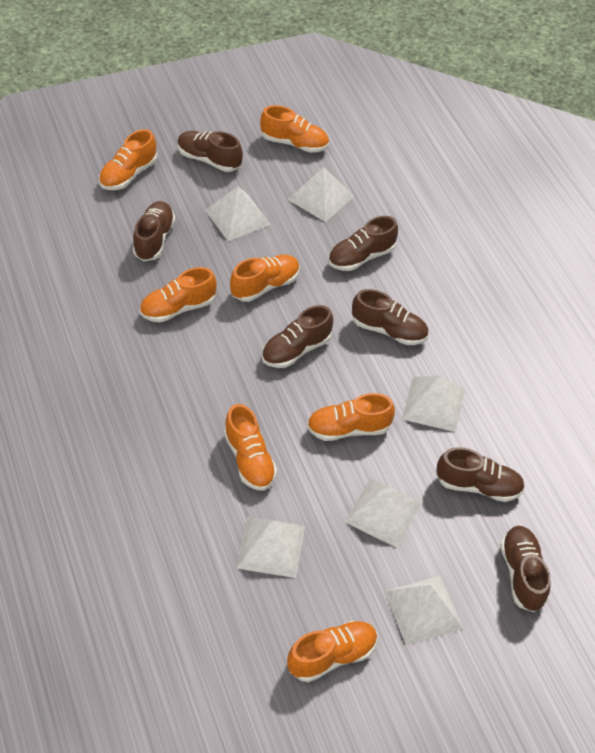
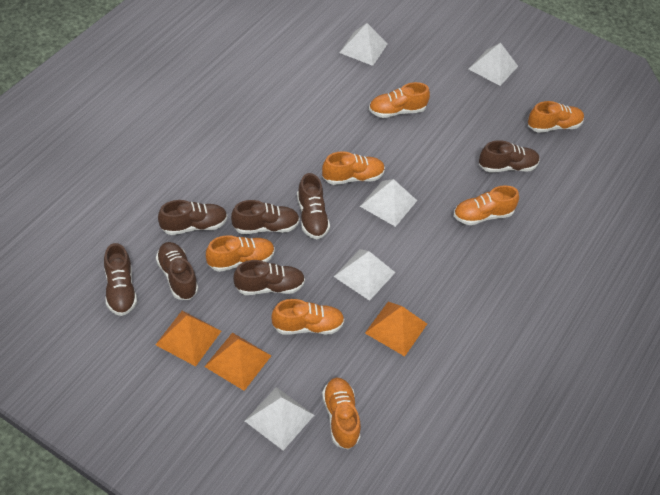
orange pyramid: none = 0 -> [156,311,221,366] [204,333,271,391] [365,302,427,356] = 3
white pyramid: [205,186,271,241] [237,517,305,578] [288,167,354,222] [344,479,422,548] [384,576,463,645] [402,375,465,432] = 6 -> [245,387,314,451] [334,249,396,301] [339,23,387,66] [360,179,417,227] [469,43,518,86] = 5

